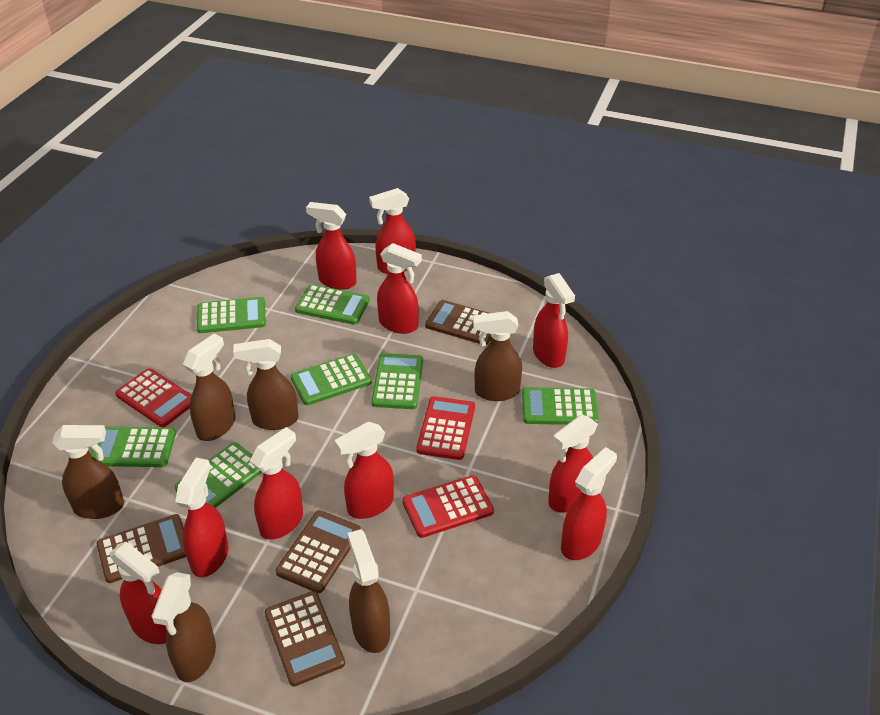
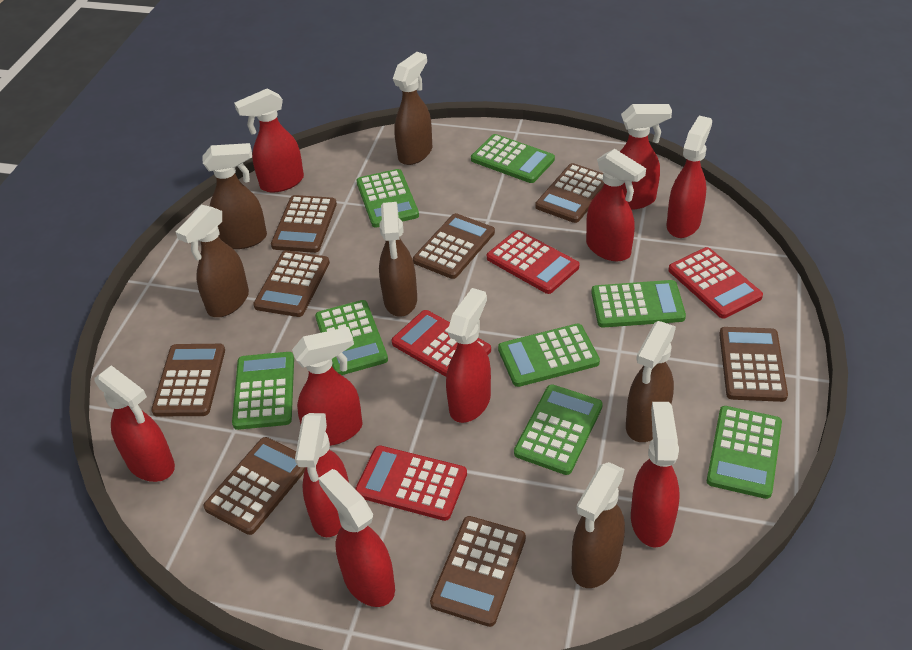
brown calculator: [97,514,186,583] [265,591,345,686] [276,510,361,593] [425,300,491,345] = 4 -> [151,344,225,416] [203,437,306,535] [253,250,330,317] [271,195,337,253] [413,213,495,279] [430,516,526,627] [535,163,604,223] [719,327,788,402] = 8
green calculator: [91,427,176,467] [175,442,262,508] [197,297,266,333] [290,354,372,405] [295,284,370,325] [371,353,423,409] [522,387,599,425] = 7 -> [232,352,294,430] [315,300,388,375] [357,169,419,228] [471,134,555,183] [498,324,600,387] [514,385,603,475] [591,280,686,328] [707,406,782,499] = 8
red calculator: [115,368,192,427] [402,475,494,538] [416,396,475,460] = 3 -> [355,445,467,521] [392,310,491,377] [487,230,580,294] [668,247,763,319] = 4

